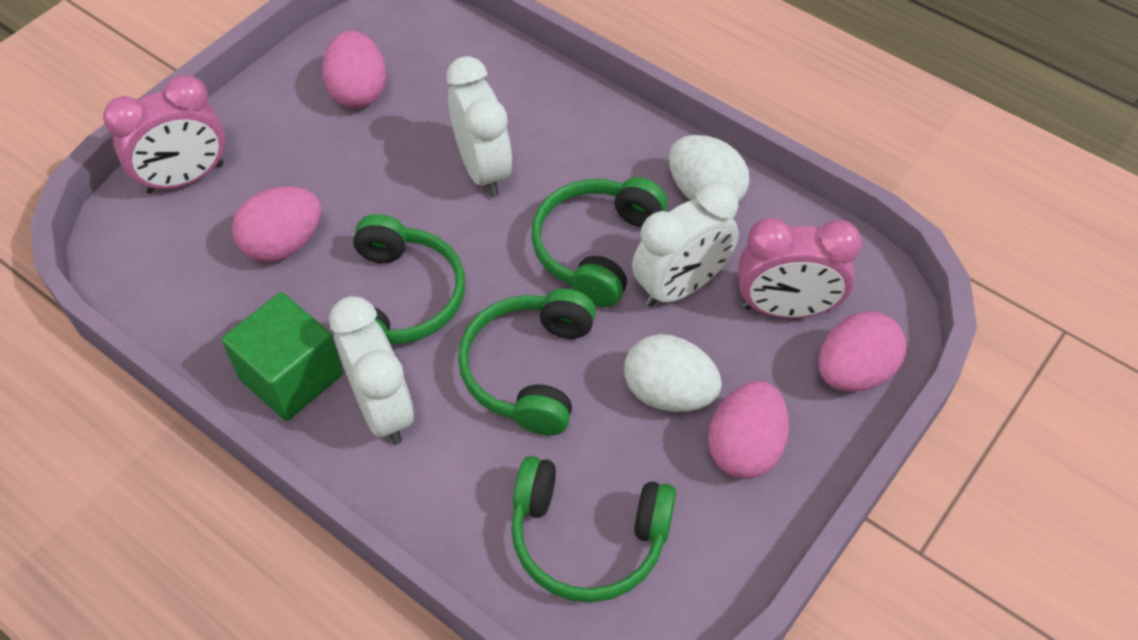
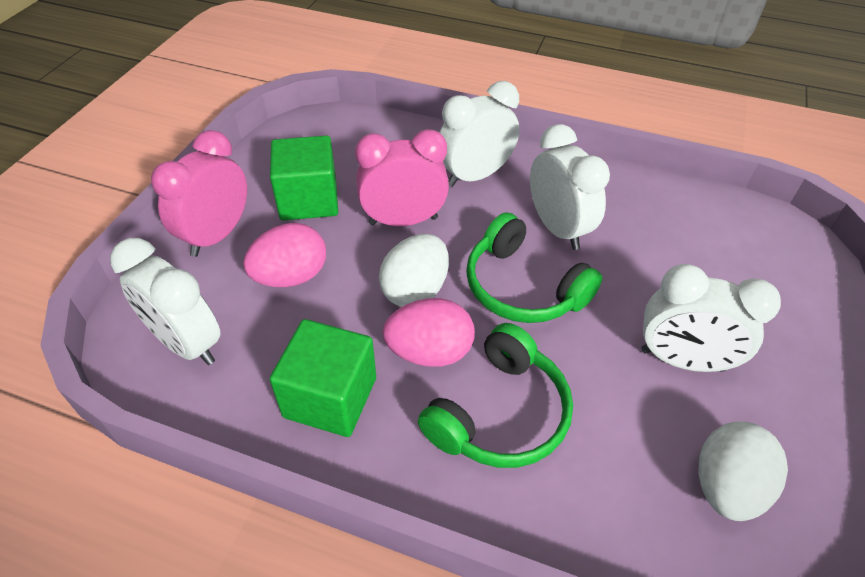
green cube: [222,292,343,421] = 1 -> [270,135,338,220] [270,319,376,437] = 2
green headphones: [333,214,465,344] [458,289,596,435] [511,456,676,602] [531,177,667,307] = 4 -> [418,323,573,468] [466,212,602,323] = 2
pink egg: [232,186,321,262] [322,31,386,108] [708,381,789,479] [819,311,907,392] = 4 -> [243,223,326,287] [383,298,475,367] = 2
white clock: [329,296,414,445] [447,56,512,197] [632,182,739,307] = 3 -> [110,238,221,365] [439,81,520,187] [530,124,610,250] [641,264,781,372] = 4

